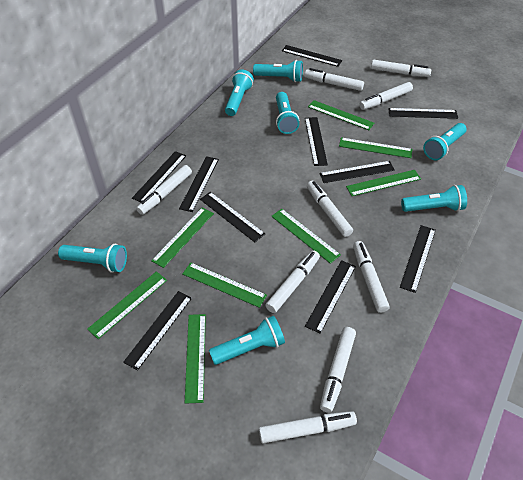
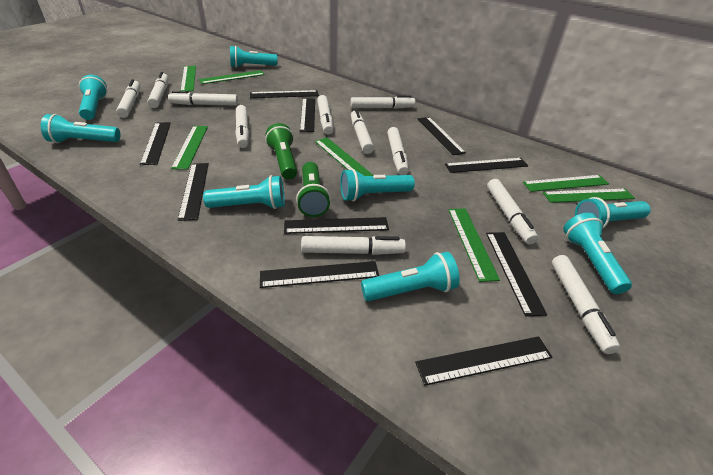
green flashlight: none = 0 -> [265,123,297,180] [296,162,331,217] = 2
green ruler: [87,271,167,339] [151,207,214,268] [182,262,267,308] [185,314,206,404] [271,209,341,264] [308,100,374,130] [339,138,412,158] [346,170,421,196] = 8 -> [171,126,208,170] [180,66,196,91] [199,70,265,84] [315,137,373,176] [448,208,500,282] [523,175,609,192] [543,189,635,203] = 7
turquoise flashlight: [58,244,127,273] [209,316,285,365] [225,69,254,116] [253,60,303,82] [276,92,299,134] [401,185,467,212] [423,123,467,160] = 7 -> [41,114,120,143] [79,75,107,120] [203,175,285,209] [230,46,278,68] [340,169,415,201] [361,252,460,301] [563,213,632,294] [575,197,651,229] = 8
white marker: [136,165,192,215] [259,411,357,444] [265,250,320,313] [305,68,364,91] [307,181,353,237] [320,327,356,413] [353,241,390,313] [359,82,413,110] [371,60,431,77] = 9 -> [116,79,140,118] [147,72,169,108] [168,91,238,106] [235,105,249,148] [301,236,406,255] [317,95,333,134] [351,95,415,109] [351,109,374,154] [387,127,409,175] [487,179,538,244] [552,255,620,354] = 11

